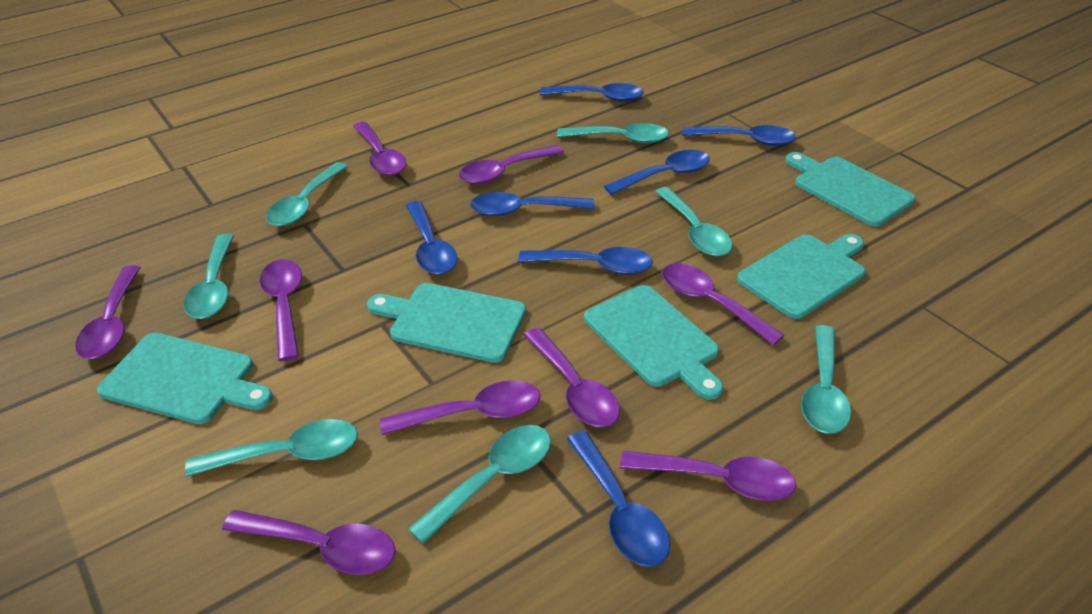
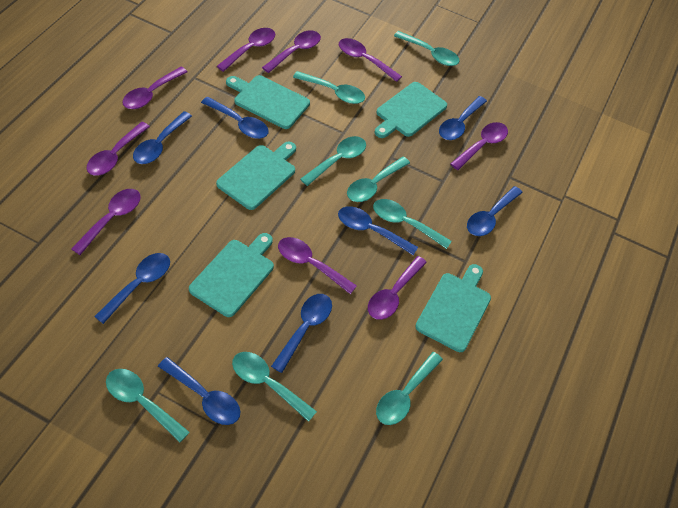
blue spoon: [406,201,458,275] [470,192,595,216] [518,247,653,274] [540,83,644,102] [567,431,670,567] [604,150,710,195] [682,125,796,146] = 7 -> [94,253,170,324] [133,111,192,164] [158,357,240,425] [201,97,269,139] [271,294,332,373] [338,206,418,255] [439,96,487,140] [467,186,523,236] = 8
turquoise spoon: [184,234,234,319] [185,419,358,477] [266,162,348,226] [408,425,551,544] [557,123,669,144] [655,187,732,256] [801,325,851,434] = 7 -> [106,369,190,443] [232,352,317,422] [293,71,365,104] [300,136,366,186] [347,157,410,202] [373,199,451,249] [376,352,443,425] [394,31,460,66] = 8

